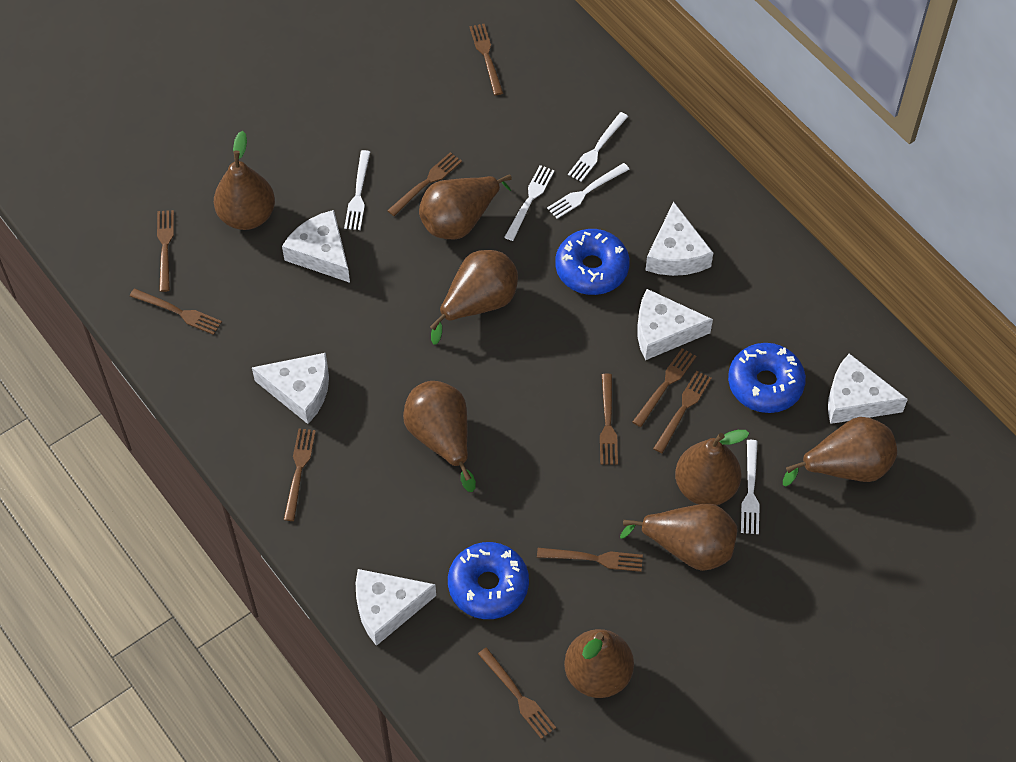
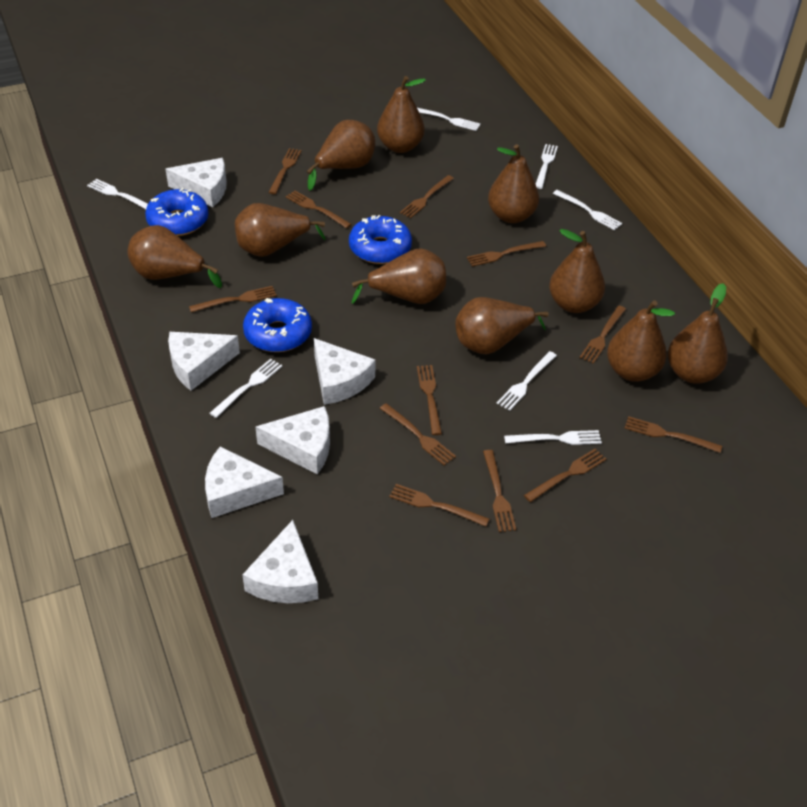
brown fork: [130,289,222,335] [157,210,174,292] [284,428,316,521] [387,152,462,216] [469,24,503,95] [478,647,556,739] [537,548,643,572] [600,374,618,464] [632,348,697,427] [653,371,712,453] = 10 -> [189,286,277,312] [268,148,301,194] [286,191,352,228] [380,403,456,466] [389,484,489,527] [400,175,454,218] [417,365,442,435] [467,241,546,267] [483,450,516,532] [524,449,606,502] [580,306,626,364] [624,416,722,453] = 12
brown pear: [214,131,275,230] [403,381,476,492] [419,174,512,240] [430,250,518,344] [564,629,634,698] [620,503,738,571] [675,430,749,505] [783,417,897,487] = 8 -> [128,225,222,288] [235,203,326,257] [307,120,375,191] [352,248,446,304] [377,76,426,153] [455,297,549,354] [488,144,539,223] [549,229,605,313] [607,300,675,382] [668,283,728,384] = 10
white fork: [344,150,370,230] [504,165,555,241] [547,163,629,219] [568,112,628,182] [741,440,760,534] = 5 -> [87,179,148,209] [210,359,282,418] [417,108,481,131] [496,351,557,411] [504,430,602,445] [536,144,558,189] [553,190,622,230] = 7

